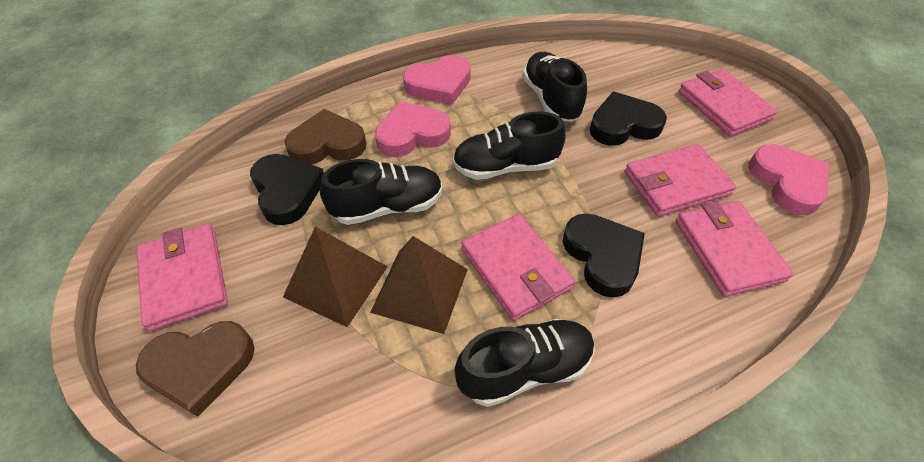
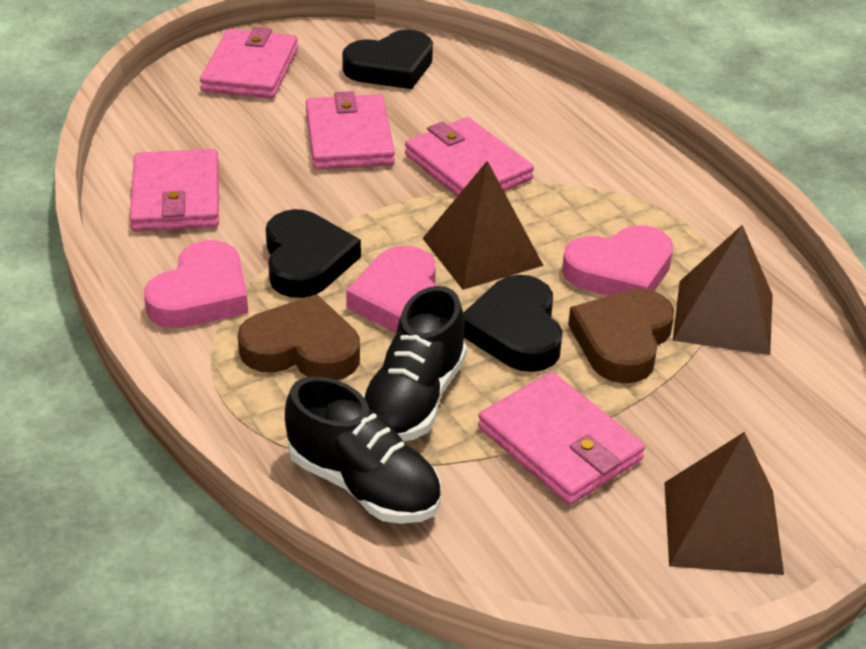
black shoe: [320,159,443,225] [453,112,566,180] [455,319,595,407] [522,52,587,122] = 4 -> [285,376,441,524] [363,286,467,442] = 2
brown pyramid: [283,227,388,327] [370,236,468,334] = 2 -> [422,161,544,290] [664,432,784,575] [673,225,773,355] = 3

